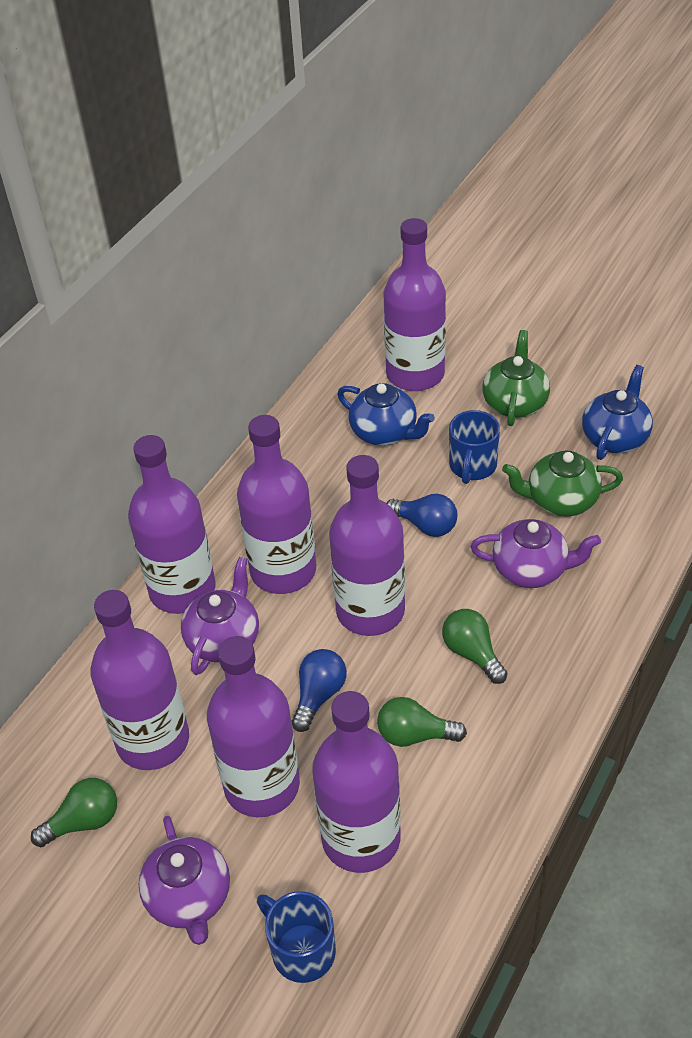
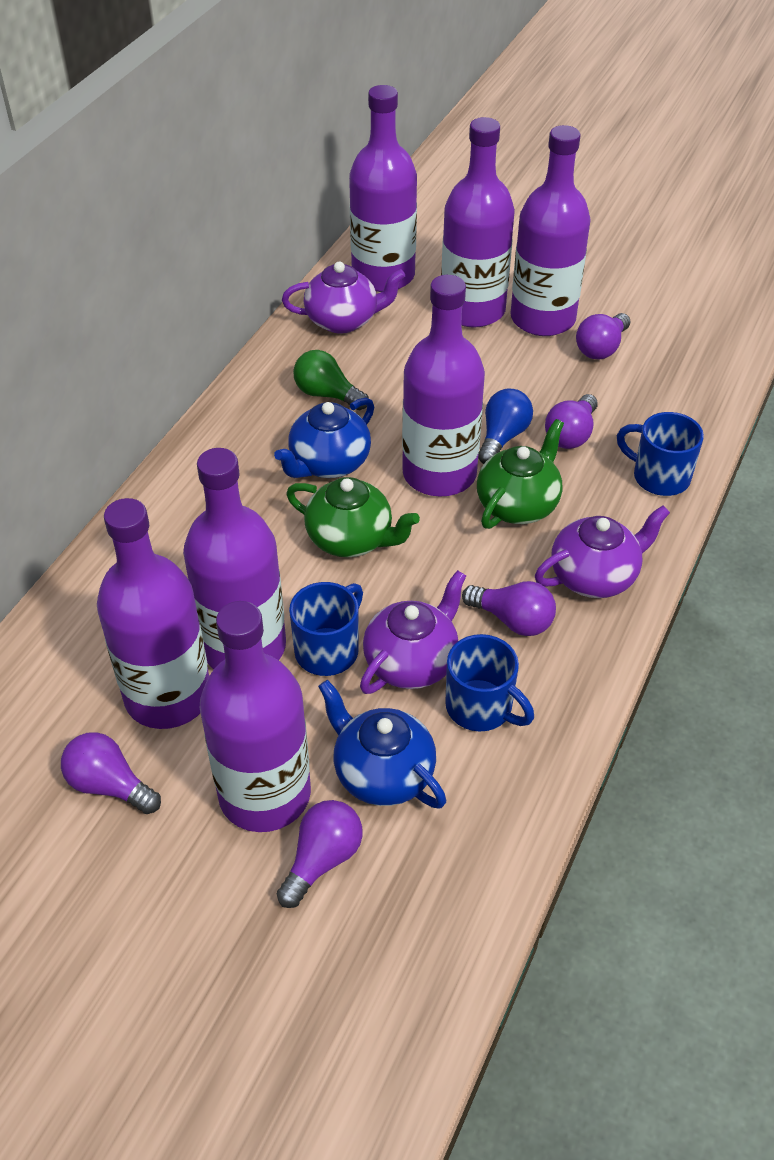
blue light bulb: [291,649,347,732] [387,494,457,537] = 2 -> [478,389,533,464] = 1
blue mug: [257,891,336,983] [449,410,500,484] = 2 -> [289,582,363,676] [445,634,534,732] [617,412,704,496] = 3
green light bulb: [31,778,117,847] [377,697,467,747] [442,609,508,684] = 3 -> [293,350,369,410] = 1
purple light bulb: none = 0 -> [61,732,161,814] [277,800,363,908] [462,581,556,636] [545,394,598,449] [576,313,630,359] = 5

